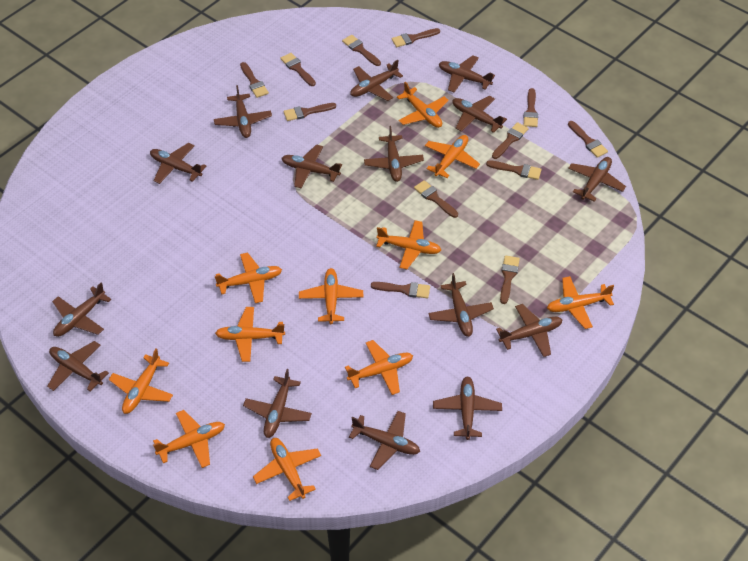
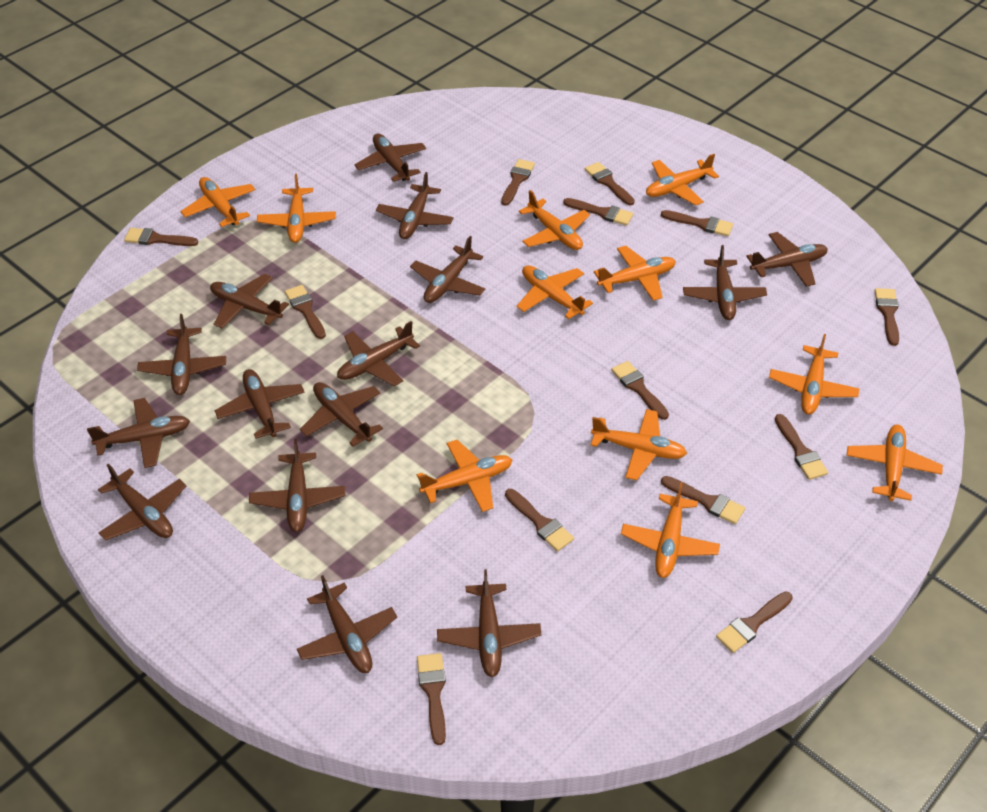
brown brush: [240,62,269,98] [280,53,316,86] [284,103,336,121] [342,35,381,66] [371,282,430,298] [392,28,440,47] [414,180,458,218] [486,160,542,180] [492,122,529,159] [500,255,520,304] [524,88,538,127] [568,121,608,158] = 12 -> [124,228,198,246] [285,285,326,339] [417,653,446,745] [501,159,535,206] [505,489,574,551] [563,198,634,226] [585,162,635,205] [611,361,669,420] [661,210,733,236] [661,476,745,524] [716,591,793,653] [775,414,828,480] [875,288,899,346] = 13

